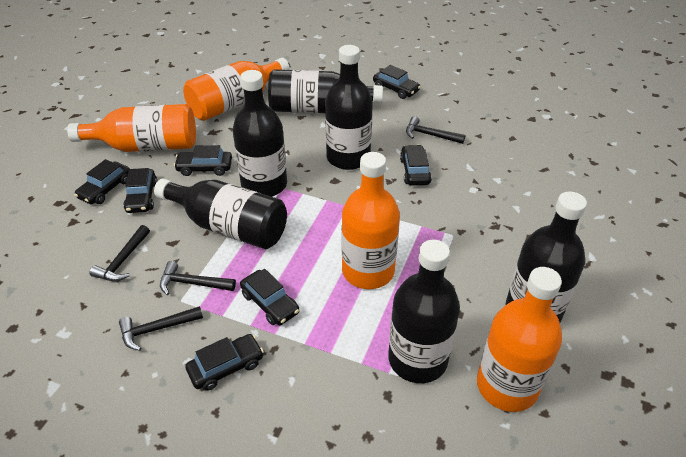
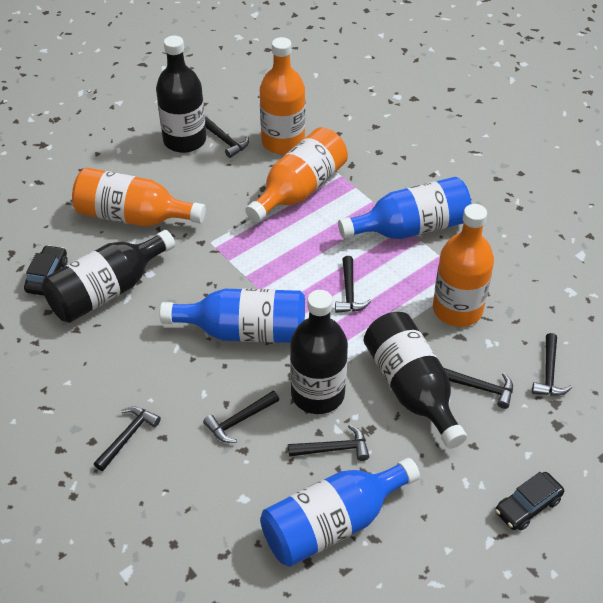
black bottle: [154,179,287,249] [232,70,287,197] [268,70,383,113] [325,45,373,170] [388,240,460,383] [505,191,587,323] = 6 -> [42,230,175,323] [156,36,206,153] [290,290,348,414] [364,312,467,449] = 4
black car: [74,159,130,204] [123,168,157,213] [174,145,232,176] [185,334,264,391] [240,269,300,325] [373,65,421,99] [400,145,432,186] = 7 -> [24,245,68,296] [495,472,564,531] = 2
black hammer: [90,225,150,281] [119,306,203,351] [160,261,236,295] [406,116,465,144] = 4 -> [94,406,161,471] [203,391,279,443] [205,117,249,158] [288,424,369,461] [335,256,371,313] [444,368,513,409] [532,333,572,396] = 7
blue bottle: none = 0 -> [160,289,305,343] [260,458,420,567] [338,177,472,239] = 3

